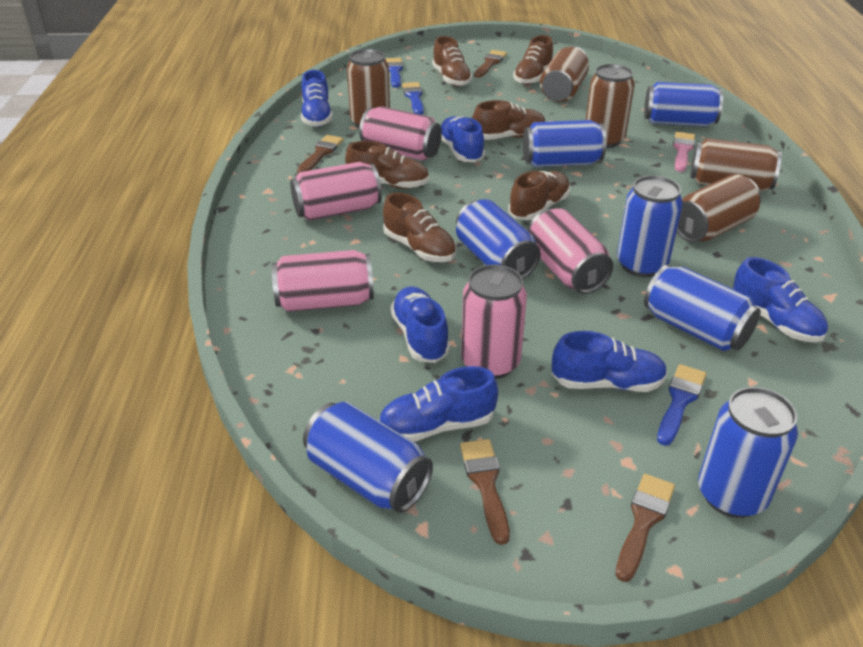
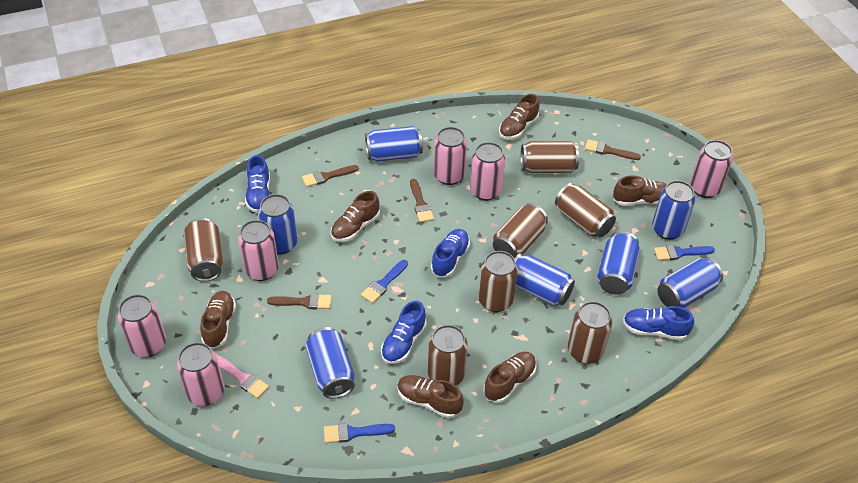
blue shoe: [301,70,333,127] [379,366,498,442] [390,287,450,363] [441,116,485,162] [552,331,668,392] [733,257,828,343] = 6 -> [245,155,270,213] [381,301,427,364] [431,229,470,277] [623,306,694,340] = 4
brown can: [347,49,390,128] [540,46,589,102] [586,64,635,148] [677,174,761,242] [690,138,782,191] = 5 -> [184,218,223,282] [428,325,468,385] [478,251,518,312] [493,203,548,259] [521,141,579,173] [555,183,616,237] [568,301,612,364] = 7
pink can: [272,250,374,312] [290,162,382,221] [359,106,442,161] [461,264,527,379] [528,208,613,294] = 5 -> [118,294,166,357] [177,342,224,406] [238,220,279,281] [433,127,467,185] [470,142,505,201] [690,140,733,198] = 6

